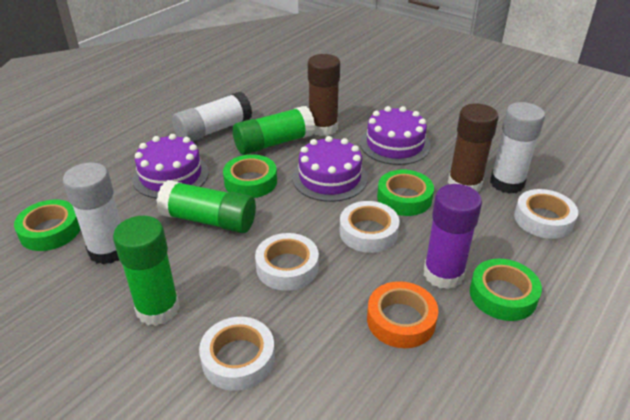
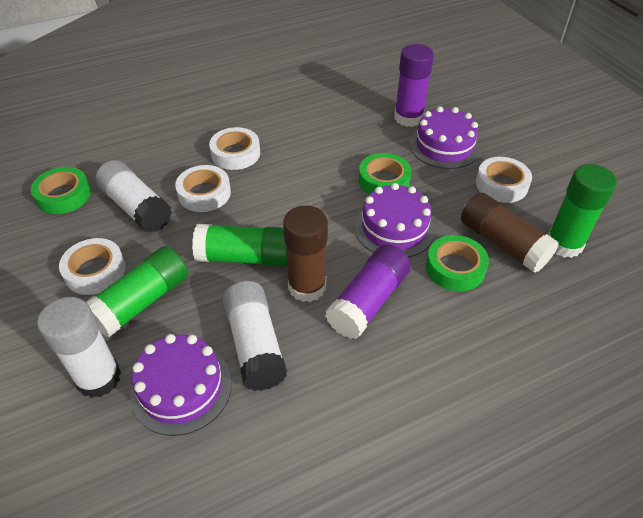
green tape: [14,200,80,251] [223,154,277,198] [377,170,434,216] [470,259,542,321] = 4 -> [31,167,91,214] [359,153,412,194] [426,235,489,291] = 3
orange tape: [367,281,438,348] = 1 -> none = 0
purple glue stick: [424,184,482,289] = 1 -> [325,244,411,339] [394,44,434,127] = 2

